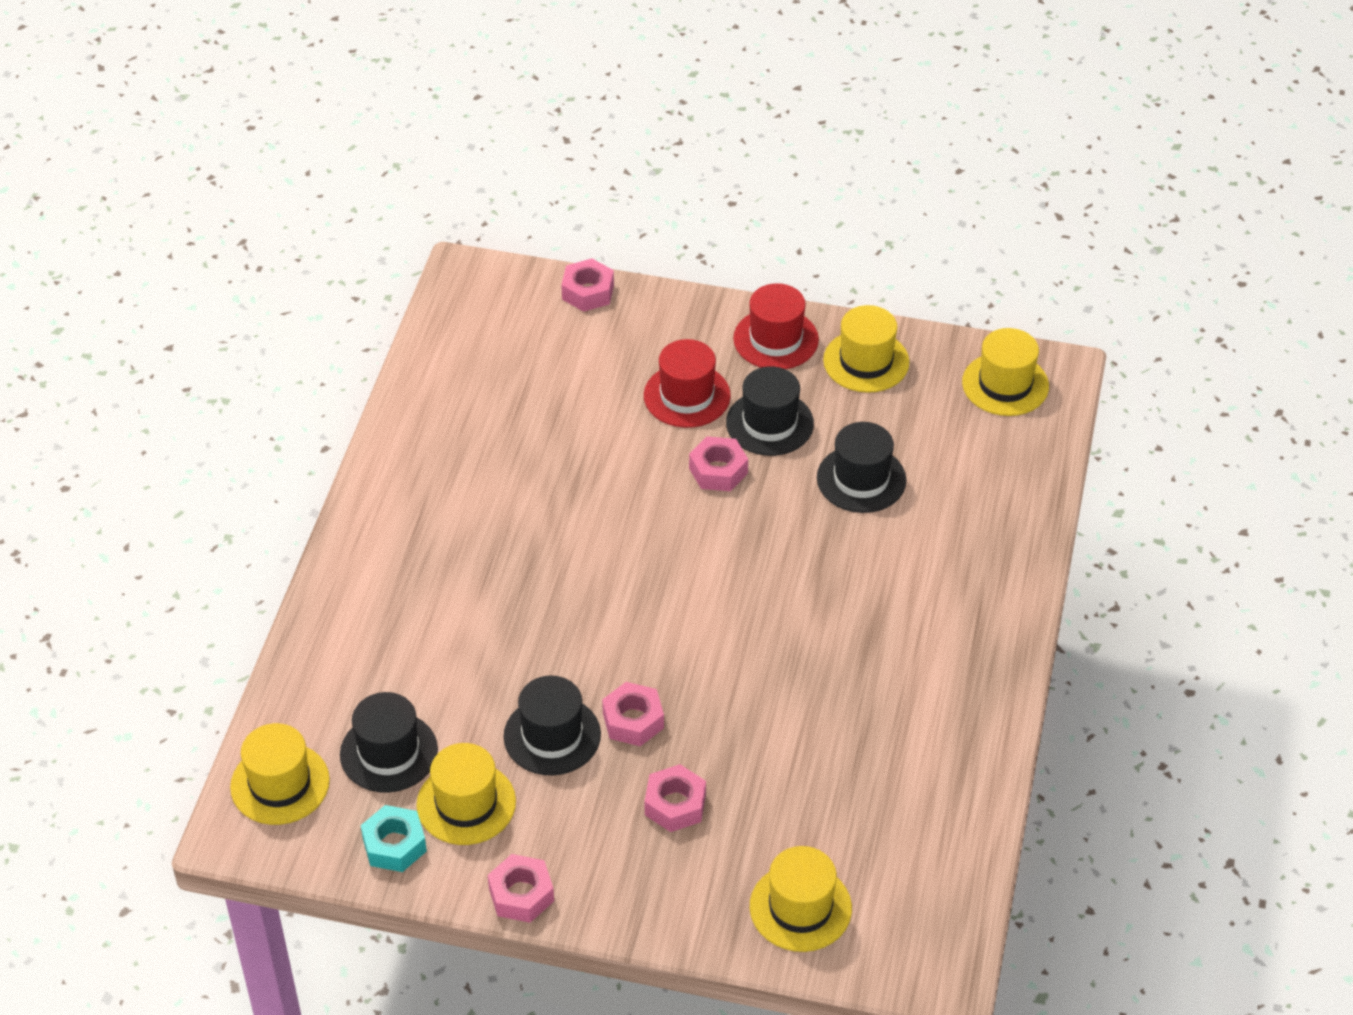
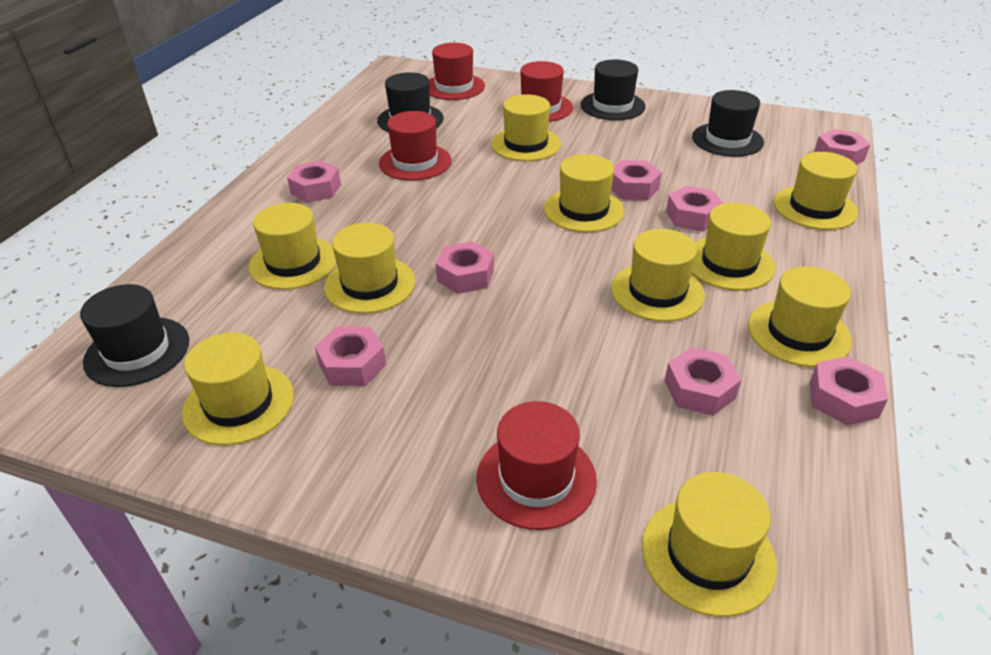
pink nut: [488,854,554,923] [561,259,614,312] [602,682,664,746] [645,764,706,832] [689,436,748,491] = 5 -> [287,160,341,203] [315,326,386,386] [436,241,494,294] [611,160,662,200] [665,347,741,416] [666,186,723,232] [810,356,888,426] [814,129,870,165] = 8
red hat: [644,339,731,428] [733,283,819,369] = 2 -> [379,111,452,181] [429,43,485,100] [476,401,597,530] [520,61,573,122] = 4
turquoise nut: [361,805,427,872] = 1 -> none = 0
yellow hat: [230,723,330,825] [416,743,516,845] [750,846,852,952] [823,305,909,393] [962,328,1049,416] = 5 -> [182,332,294,446] [249,203,337,290] [324,223,415,314] [491,94,561,161] [544,154,624,232] [611,229,705,322] [642,472,777,617] [692,203,775,291] [748,266,852,367] [774,152,858,230] = 10

